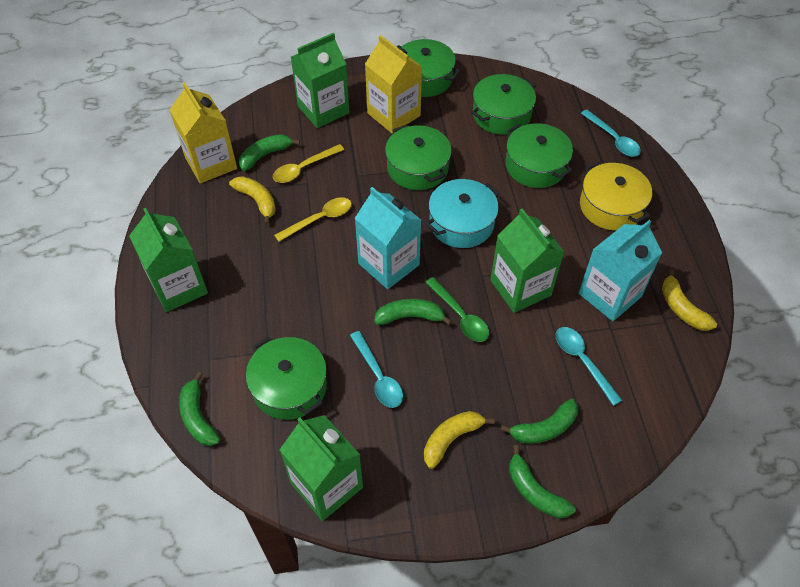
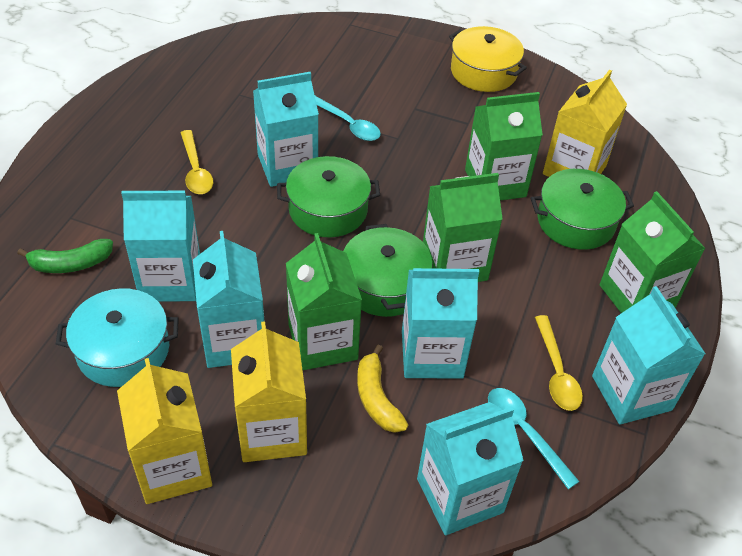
green banana: [179,372,220,446] [239,134,300,171] [374,299,452,325] [500,399,578,444] [509,445,576,518] = 5 -> [17,239,113,273] = 1
green pot: [246,336,327,420] [385,125,452,190] [397,39,460,97] [472,74,536,135] [505,123,573,188] = 5 -> [277,156,380,237] [343,224,433,317] [531,169,634,250] = 3
green spoon: [425,277,489,342] = 1 -> none = 0
turquoise carton: [355,187,421,289] [579,220,662,321] = 2 -> [121,190,200,302] [193,231,264,368] [253,72,319,187] [402,268,479,379] [417,402,524,535] [592,286,705,425] = 6
turquoise spoon: [350,331,403,408] [556,327,622,406] [581,110,641,157] = 3 -> [315,96,381,141] [488,388,580,489] = 2
yellow banana: [229,176,276,225] [424,411,495,469] [662,269,717,331] = 3 -> [357,345,408,433] = 1
yellow carton: [169,83,237,184] [365,35,422,133] = 2 -> [117,358,212,504] [231,321,307,462] [543,69,627,177] = 3

